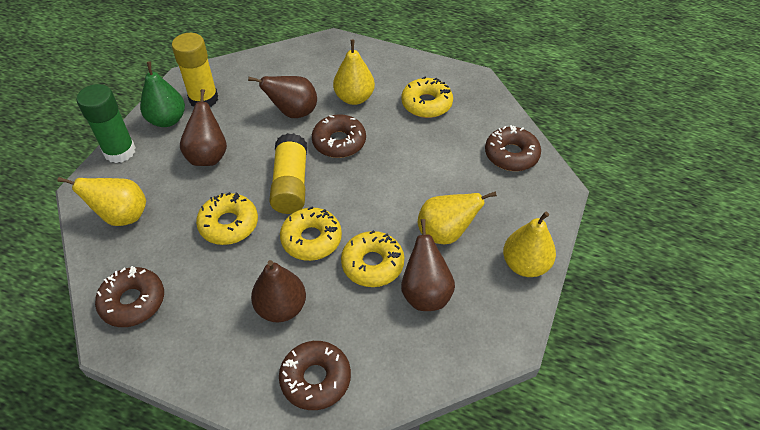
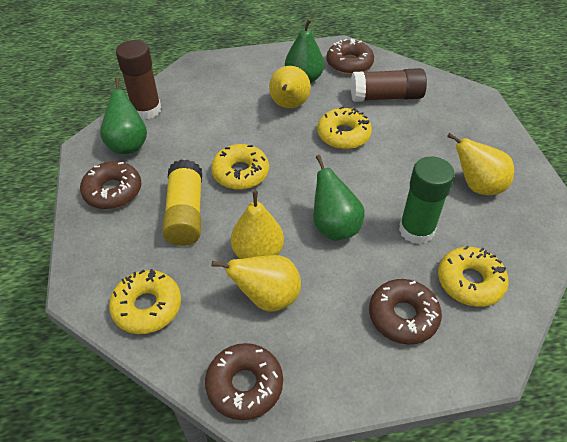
brown glue stick: none = 0 -> [116,40,161,119] [351,68,427,102] = 2
brown pear: [180,89,227,166] [248,76,317,118] [251,260,306,322] [401,219,455,311] = 4 -> none = 0
green pear: [140,62,185,127] = 1 -> [100,78,147,154] [285,19,324,83] [314,155,365,241] = 3
yellow glue stick: [172,33,218,107] [269,133,307,214] = 2 -> [162,159,202,246] = 1

